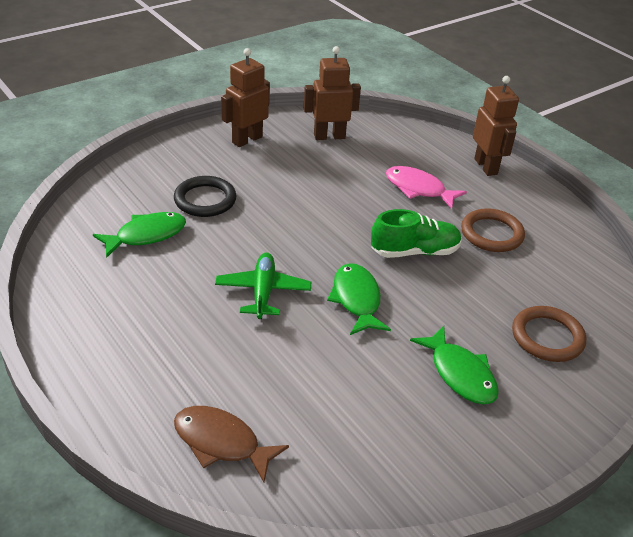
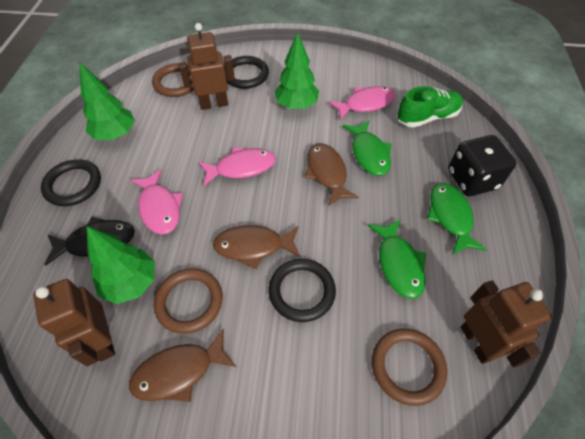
black dice: none = 0 -> [448,135,516,196] = 1
black fish: none = 0 -> [44,217,135,266] = 1
black ring: [174,176,236,217] = 1 -> [41,159,101,206] [224,56,269,89] [269,259,336,322] = 3
brown fish: [174,406,289,482] = 1 -> [129,329,237,402] [213,225,300,269] [305,143,359,206] = 3
brown ring: [461,208,525,252] [512,306,586,362] = 2 -> [152,63,194,97] [154,268,223,334] [372,328,447,406] = 3
green plane: [215,252,311,319] = 1 -> none = 0
green tree: none = 0 -> [80,63,135,140] [87,226,155,304] [274,32,319,109] = 3
pink fish: [386,166,467,209] = 1 -> [130,169,183,235] [198,147,275,186] [328,86,396,120] = 3

